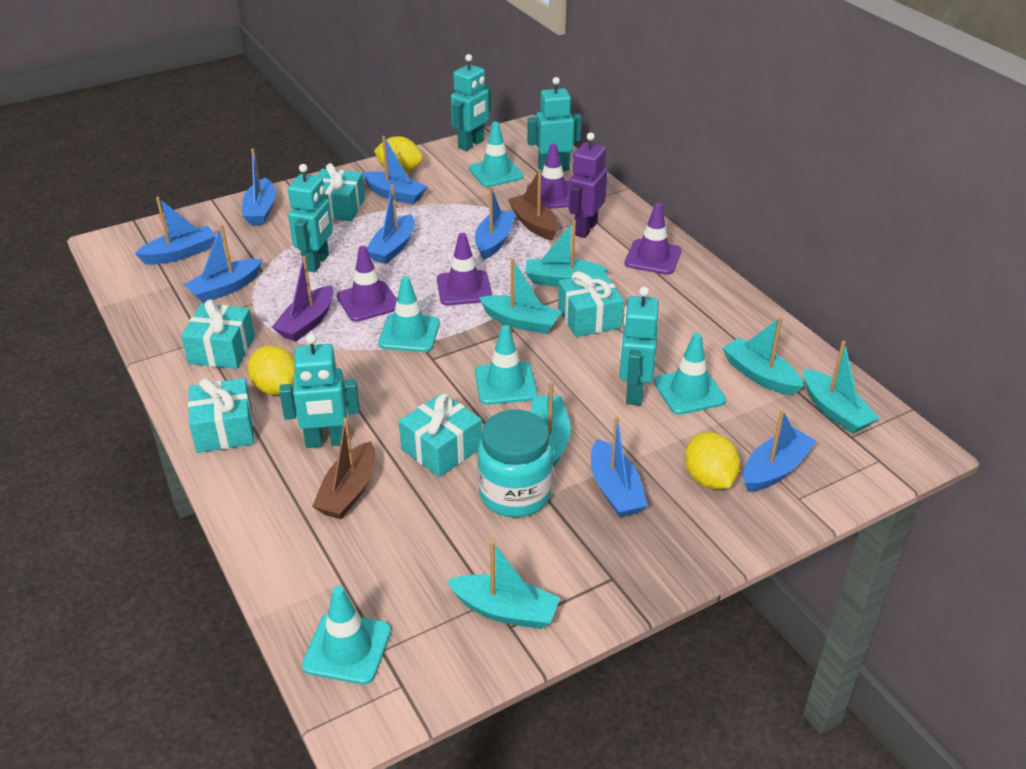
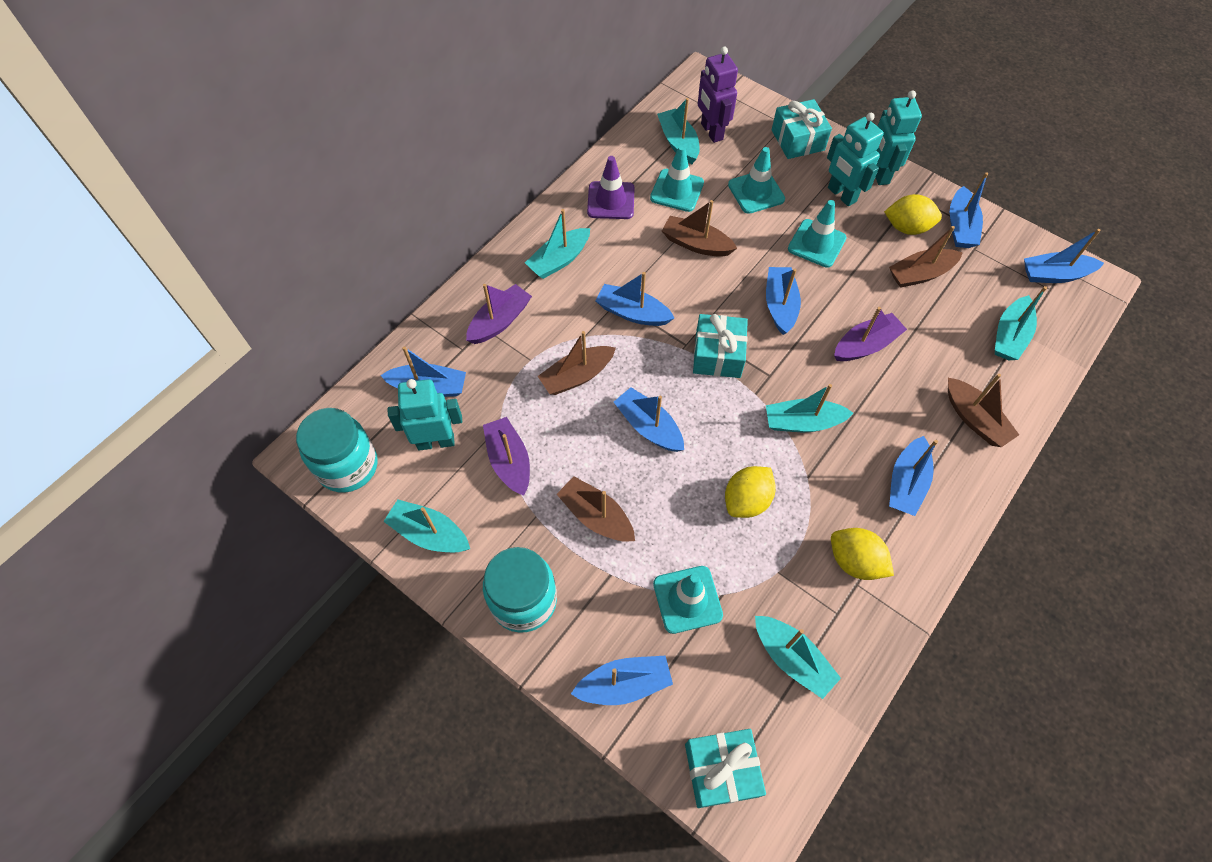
brown boat: [312,418,375,519] [508,170,558,240] = 2 -> [538,331,616,395] [557,476,635,542] [662,200,737,257] [889,226,963,288] [948,374,1019,447] = 5
purple boat: [272,256,334,342] = 1 -> [466,284,532,344] [483,417,530,496] [834,307,907,361] = 3
purple traffic cone: [337,246,397,322] [437,233,492,306] [527,144,569,209] [625,203,681,275] = 4 -> [587,156,635,219] = 1
turquoise gift: [181,300,255,369] [188,378,254,453] [317,163,365,221] [399,393,482,477] [558,271,624,337] = 5 -> [685,729,766,808] [693,314,748,378] [772,99,832,159] = 3
turquoise jar: [477,410,553,517] = 1 -> [296,408,378,493] [483,547,557,633] = 2
turquoise robot: [279,334,360,448] [288,164,333,272] [451,54,491,151] [527,77,582,173] [619,287,659,405] = 5 -> [388,379,462,451] [827,113,884,206] [875,90,922,185] = 3
turquoise traffic cone: [302,586,391,685] [378,276,440,352] [469,122,524,187] [475,325,537,405] [654,333,726,415] = 5 -> [650,145,704,212] [653,566,723,634] [728,147,785,214] [788,200,847,268] = 4

